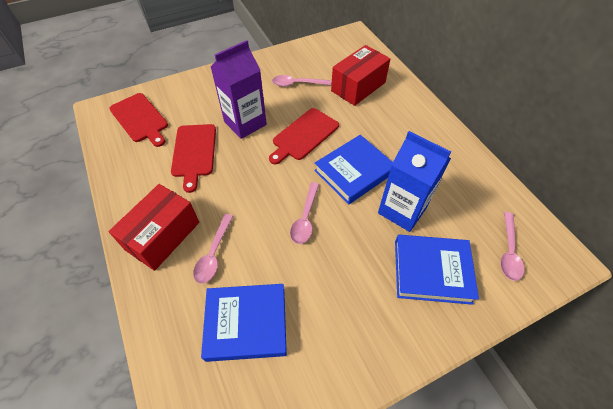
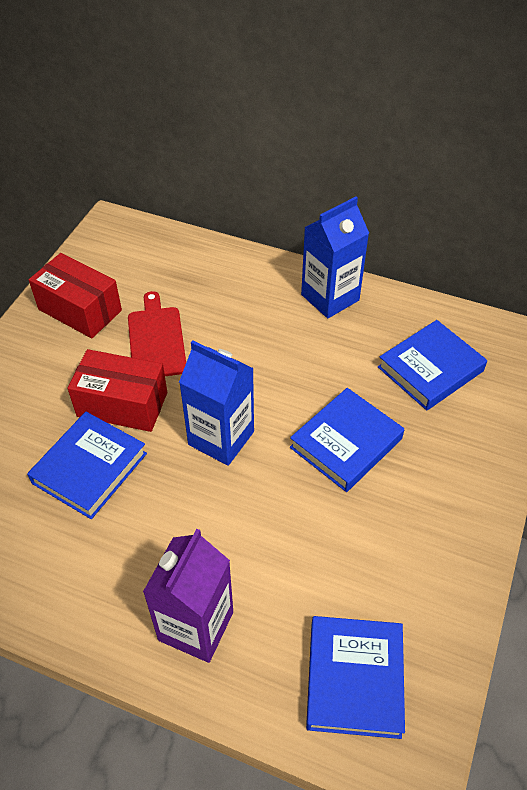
blue book: [201,284,287,362] [314,135,393,204] [395,235,479,305] = 3 -> [27,412,147,519] [290,388,404,492] [306,616,405,739] [378,320,487,410] = 4
blue carton: [378,131,451,232] = 1 -> [179,340,254,466] [301,196,369,318] = 2
pink spoon: [193,214,233,284] [272,75,331,87] [290,182,319,244] [500,212,524,281] = 4 -> none = 0
red cutting board: [109,93,168,147] [171,124,216,193] [269,108,339,164] = 3 -> [128,291,186,376] = 1

